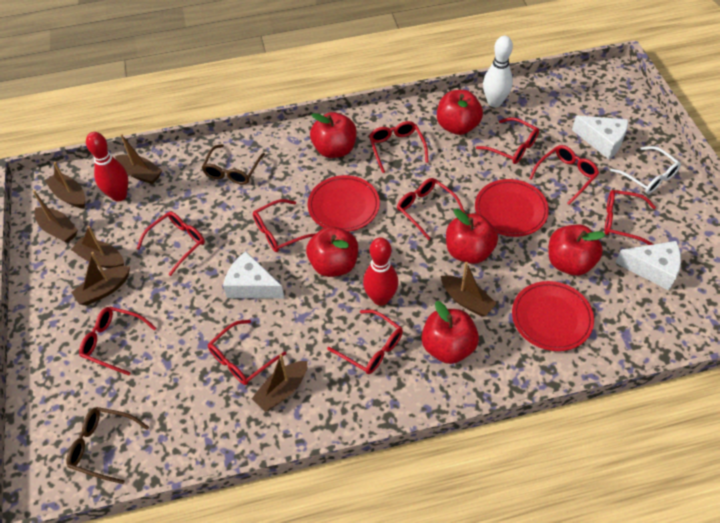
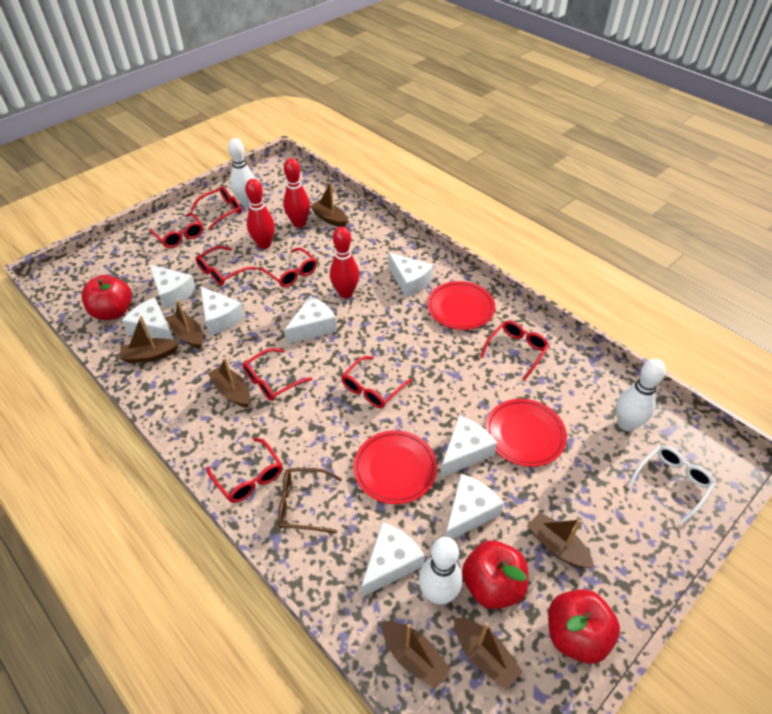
brown glasses: [66,407,149,484] [201,144,265,185] = 2 -> [278,468,342,533] = 1
red apple: [306,226,358,277] [310,112,357,158] [421,301,479,364] [437,90,483,135] [446,209,498,264] [548,225,605,276] = 6 -> [81,275,132,320] [462,541,528,609] [548,589,620,664] = 3
red bowling pin: [86,132,129,202] [363,237,398,306] = 2 -> [245,179,275,249] [283,158,310,228] [330,227,359,298] = 3
red glasses: [79,307,156,375] [137,211,205,276] [208,320,286,385] [253,199,316,252] [327,310,403,374] [369,121,429,173] [397,178,465,240] [476,118,539,164] [529,145,599,205] [604,190,656,245] = 10 -> [149,213,203,248] [191,186,242,230] [196,246,257,286] [206,438,282,503] [243,348,313,401] [258,248,317,287] [341,356,412,408] [480,321,549,381] = 8
white bowling pin: [483,36,513,107] = 1 -> [228,138,255,207] [419,537,462,604] [616,359,666,431] = 3
white cheese: [223,251,284,298] [572,115,628,159] [615,241,681,290] = 3 -> [122,297,174,340] [149,264,197,310] [200,286,245,335] [284,296,337,344] [361,522,425,597] [388,252,433,297] [440,416,497,478] [445,474,504,539] = 8

